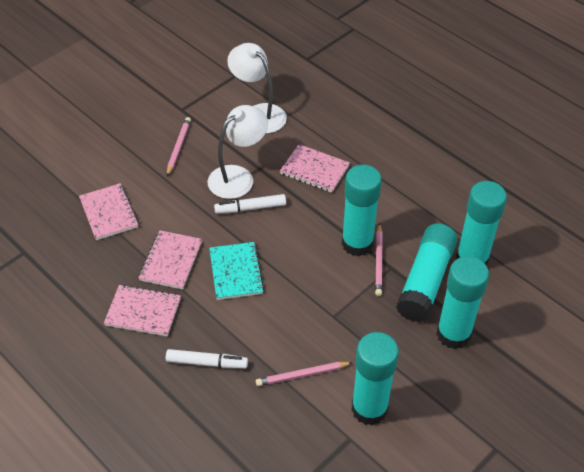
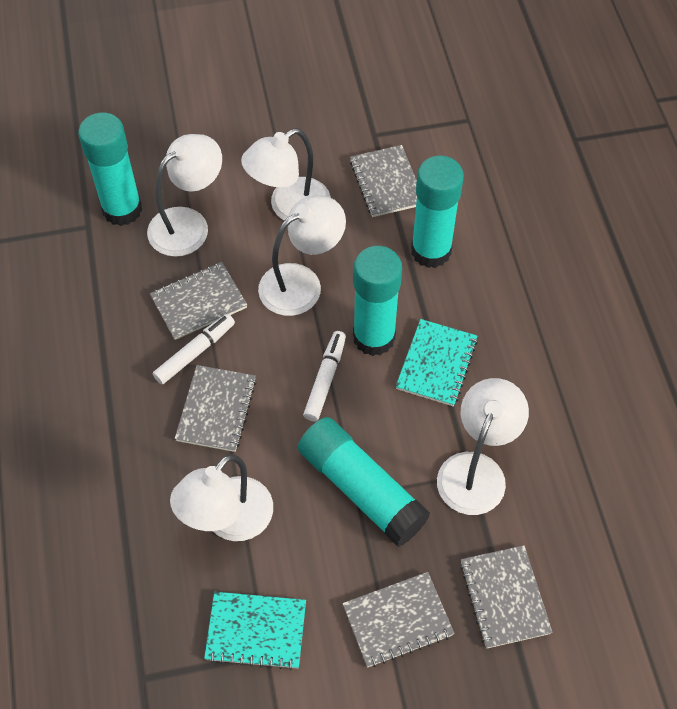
grey notebook: none = 0 -> [150,262,247,340] [175,365,256,452] [342,572,455,668] [350,145,417,217] [460,545,552,649] = 5
pink notebook: [79,183,139,240] [104,284,181,336] [139,230,202,290] [280,144,350,193] = 4 -> none = 0
pink pencil: [167,117,191,176] [256,362,353,386] [375,223,383,296] = 3 -> none = 0
turquoise glue stick: [342,165,382,256] [351,332,399,426] [396,223,458,322] [436,256,489,349] [456,181,507,266] = 5 -> [78,112,142,226] [298,417,430,547] [353,246,402,356] [411,155,464,268] = 4
turquoise notebook: [209,242,264,300] = 1 -> [204,592,306,670] [396,319,478,406] = 2
white lamp: [207,105,268,199] [227,43,287,134] = 2 -> [147,134,222,257] [170,454,273,541] [241,128,331,221] [258,196,346,316] [437,378,529,515] = 5

